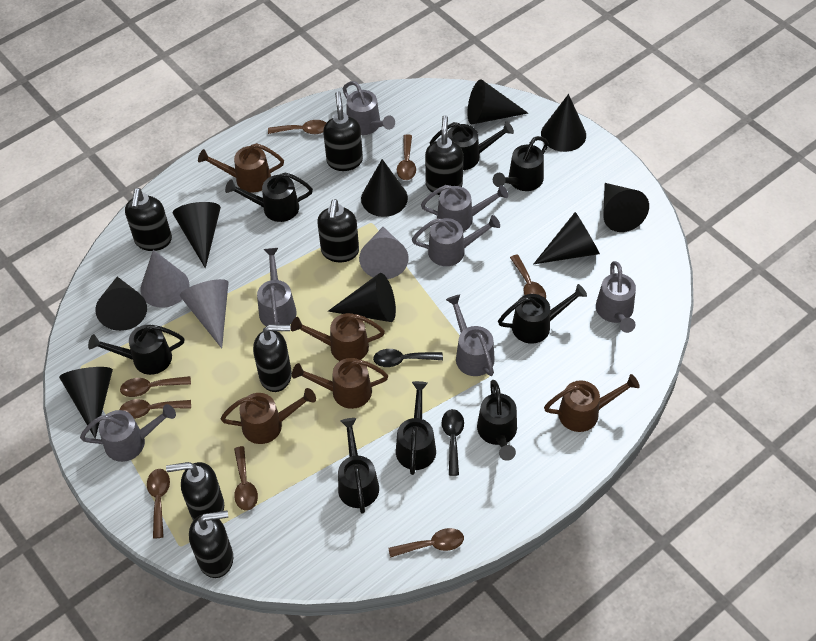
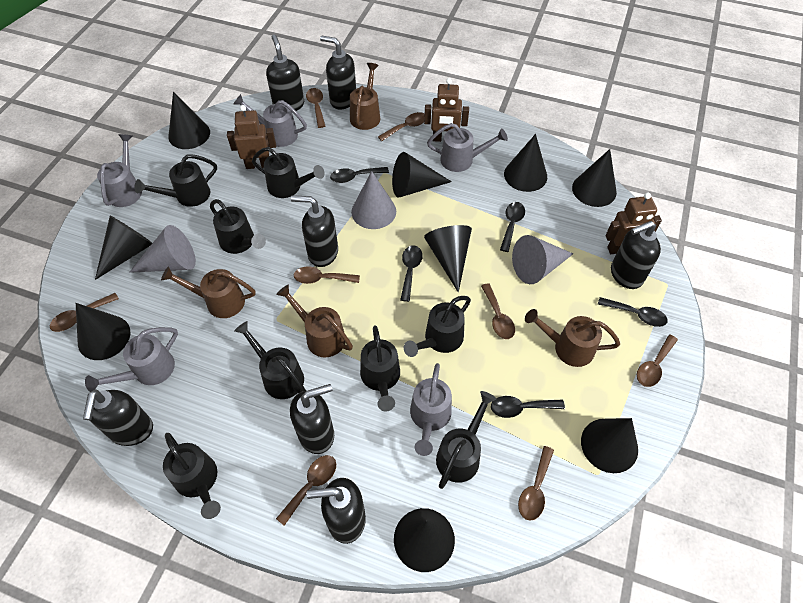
black spoon: [373,349,443,367] [442,409,464,476] = 2 -> [330,167,389,183] [400,245,423,302] [491,396,565,418] [500,202,525,252] [598,297,668,327] = 5
brown robot: none = 0 -> [227,105,276,169] [424,78,469,142] [606,193,662,254] = 3
brown watering can: [198,143,284,192] [220,388,316,444] [290,313,385,361] [292,358,388,409] [544,374,640,432] = 5 -> [161,266,256,318] [276,284,353,357] [350,63,380,130] [525,309,620,367] = 4
grey watering can: [80,404,176,462] [257,248,297,326] [343,81,395,135] [412,215,500,266] [421,185,508,232] [446,294,495,376] [596,261,636,333] = 7 -> [85,327,178,392] [97,134,142,207] [233,94,307,147] [410,363,452,456] [427,123,508,172] = 5

